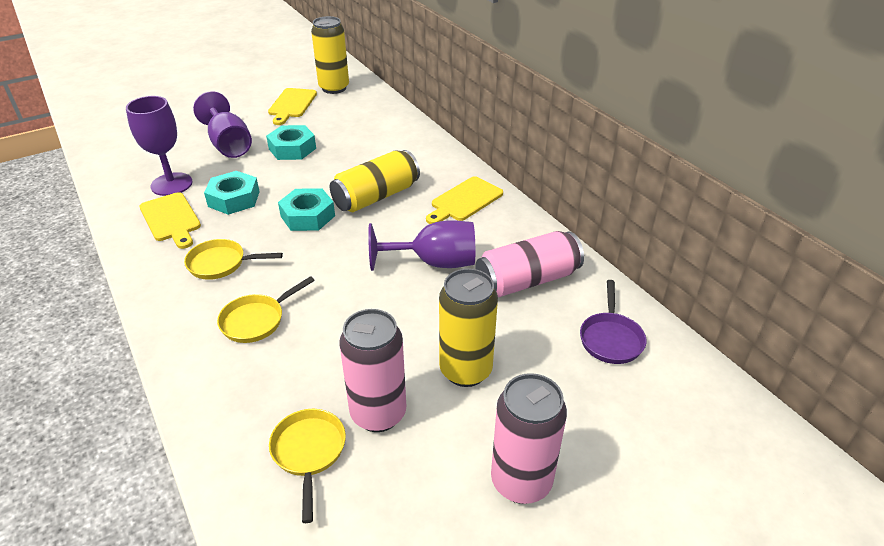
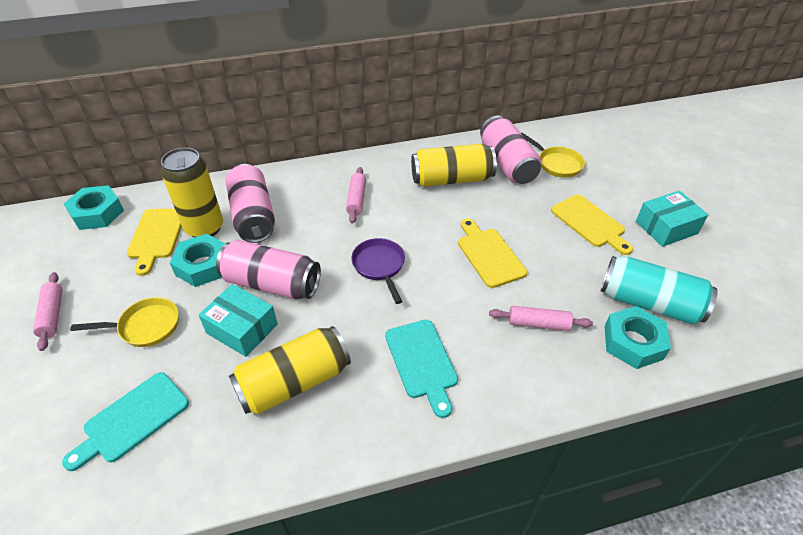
pink rolling pin: none = 0 -> [33,272,63,351] [346,167,366,223] [489,306,593,331] = 3
purple goblet: [126,96,192,196] [193,91,252,158] [368,220,475,271] = 3 -> none = 0
turquoise box: none = 0 -> [199,284,278,357] [636,191,708,247] = 2
turquoise can: none = 0 -> [601,256,718,324] = 1
turquoise cutting board: none = 0 -> [62,372,189,471] [385,320,458,418] = 2
yellow pan: [184,239,283,280] [217,276,315,343] [269,409,346,523] = 3 -> [71,297,179,347] [521,133,585,178] = 2

